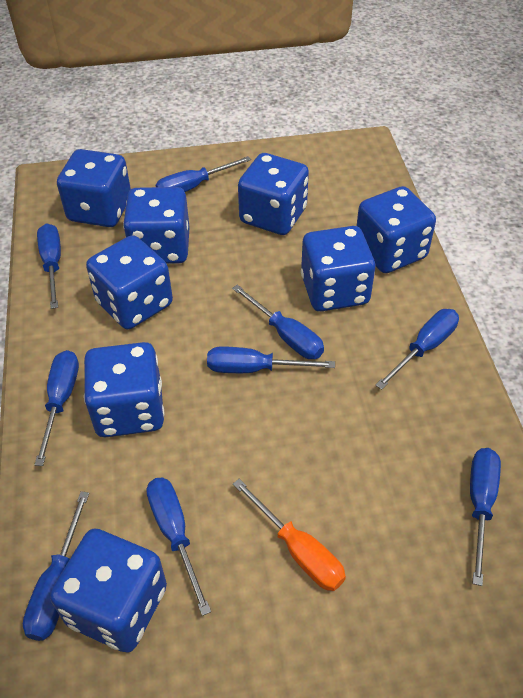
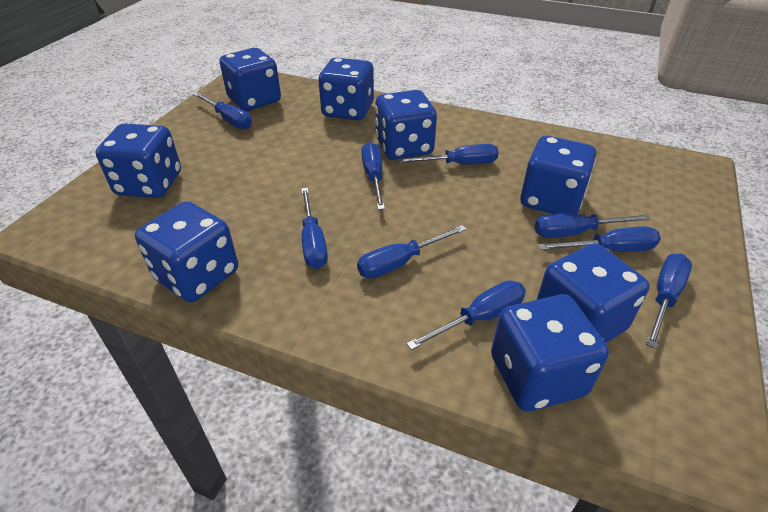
orange screwdriver: [233,479,346,591] = 1 -> none = 0

